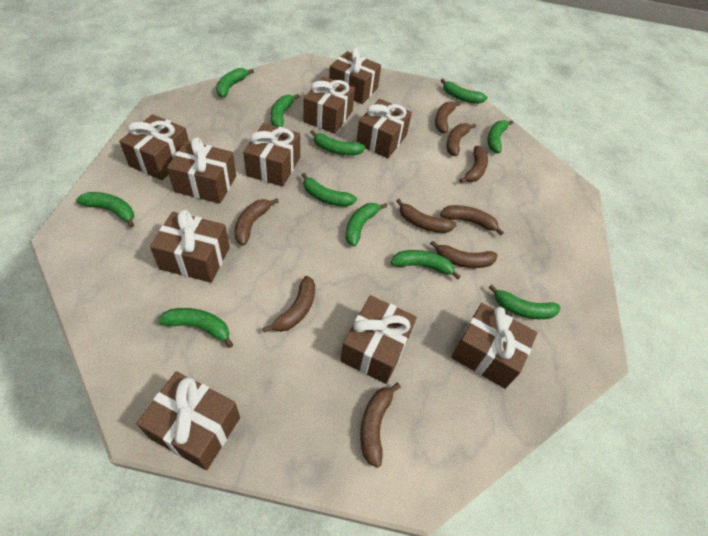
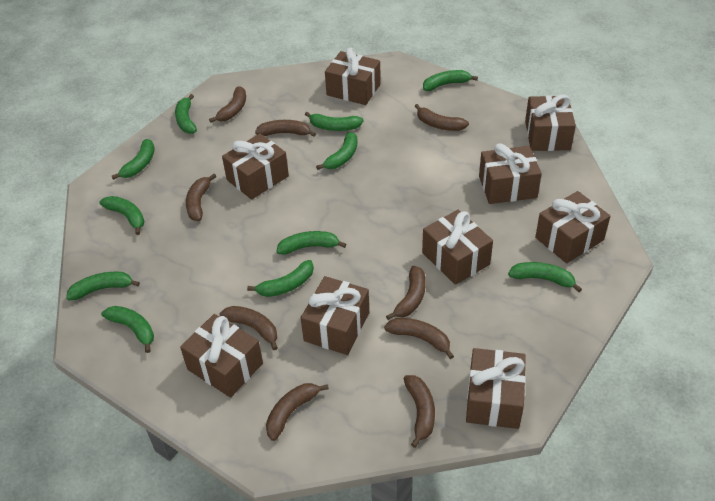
brown gift: [119,114,189,180] [136,371,240,470] [150,210,230,283] [167,137,236,204] [243,123,300,187] [304,76,355,134] [329,48,381,104] [340,295,417,384] [356,99,412,158] [451,303,538,389] = 10 -> [180,314,263,398] [222,134,289,200] [301,276,369,355] [325,47,381,105] [422,210,493,285] [466,348,526,429] [479,143,542,204] [525,95,576,151] [535,191,610,263] = 9

